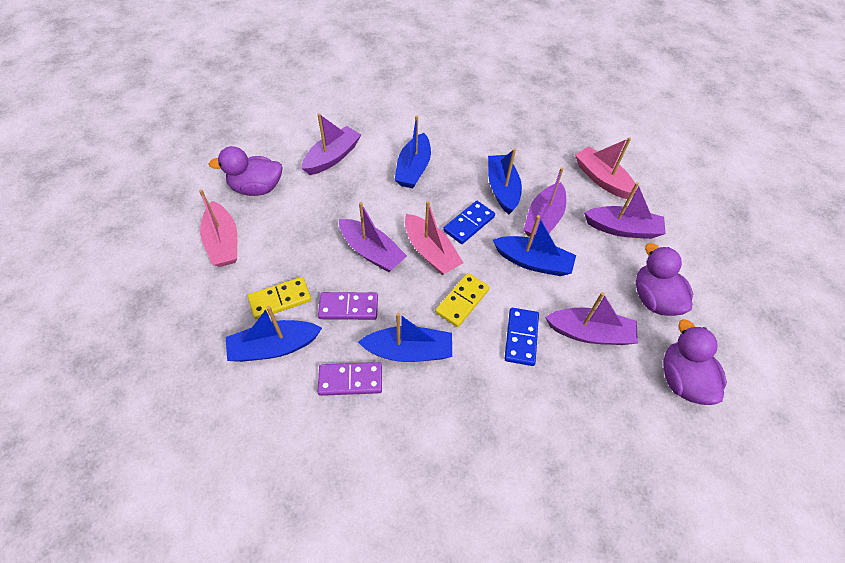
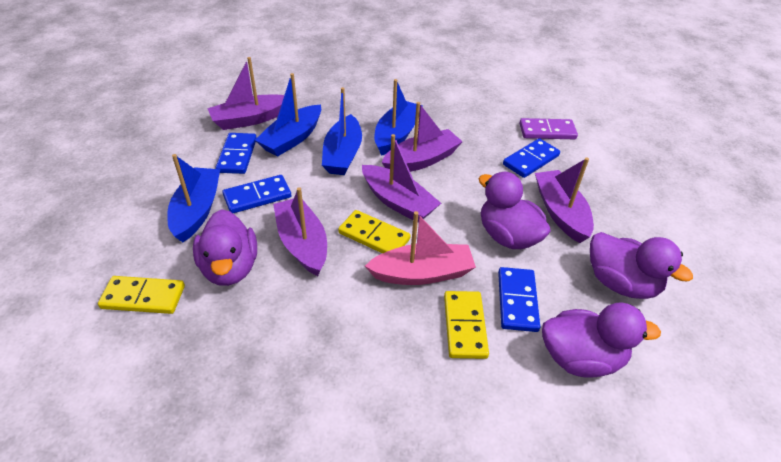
blue boat: [226,306,322,362] [358,312,452,362] [395,115,431,188] [488,148,522,214] [493,215,576,276] = 5 -> [167,154,220,242] [255,73,321,157] [322,87,362,175] [374,79,423,156] = 4
blue domino: [443,201,495,244] [504,308,539,366] = 2 -> [215,133,257,174] [222,175,291,213] [498,267,540,332] [503,138,560,178] = 4
pink boat: [199,189,237,267] [405,201,463,275] [575,137,637,199] = 3 -> [365,211,476,285] = 1
purple domino: [317,362,382,396] [318,292,378,320] = 2 -> [519,118,578,139] = 1
purple duck: [209,146,282,196] [636,243,693,316] [663,319,727,405] = 3 -> [193,209,257,286] [478,172,551,249] [542,302,661,378] [590,232,693,299] = 4
yellow domino: [248,277,311,320] [435,273,490,327] = 2 -> [98,276,185,314] [338,210,411,254] [444,291,489,359] = 3

